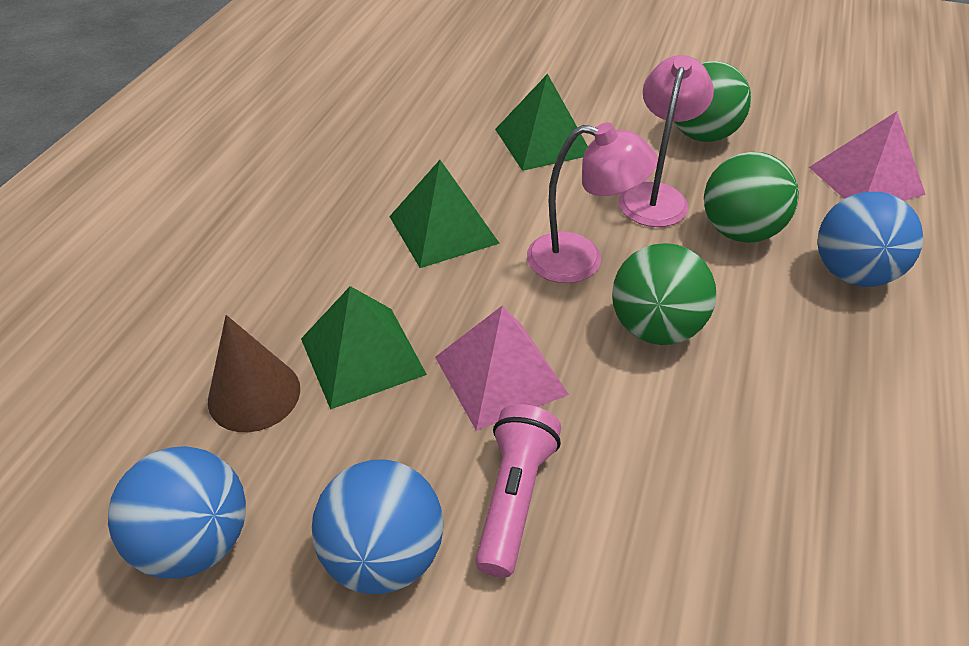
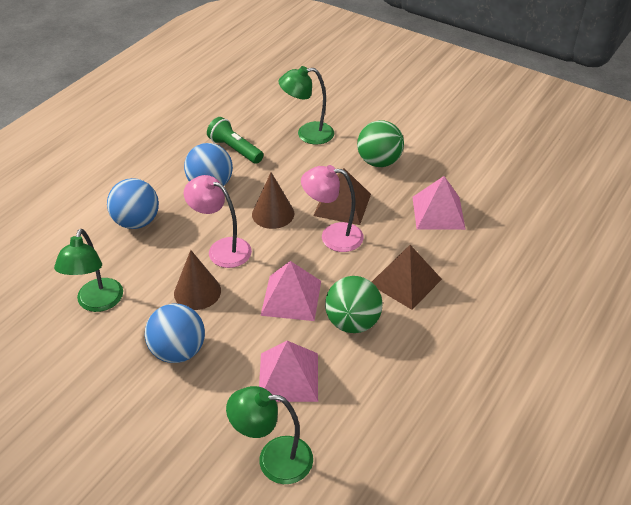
brown cone: [208,315,300,432] = 1 -> [174,250,221,310] [252,172,294,229] = 2
brown pyramid: none = 0 -> [313,168,371,225] [372,245,442,310] = 2
green ball: [612,243,717,345] [675,61,751,142] [704,152,799,243] = 3 -> [325,276,383,333] [357,120,404,167] = 2
green flashlight: none = 0 -> [207,117,263,164] = 1
green lamp: none = 0 -> [54,229,123,312] [226,386,313,484] [279,66,334,144] = 3
green pyramid: [301,286,427,410] [389,160,500,268] [495,74,588,171] = 3 -> none = 0
pink flashlight: [475,404,561,578] = 1 -> none = 0
pink pyramid: [435,305,569,431] [809,111,926,201] = 2 -> [259,341,318,402] [261,261,321,321] [412,176,466,230] = 3

